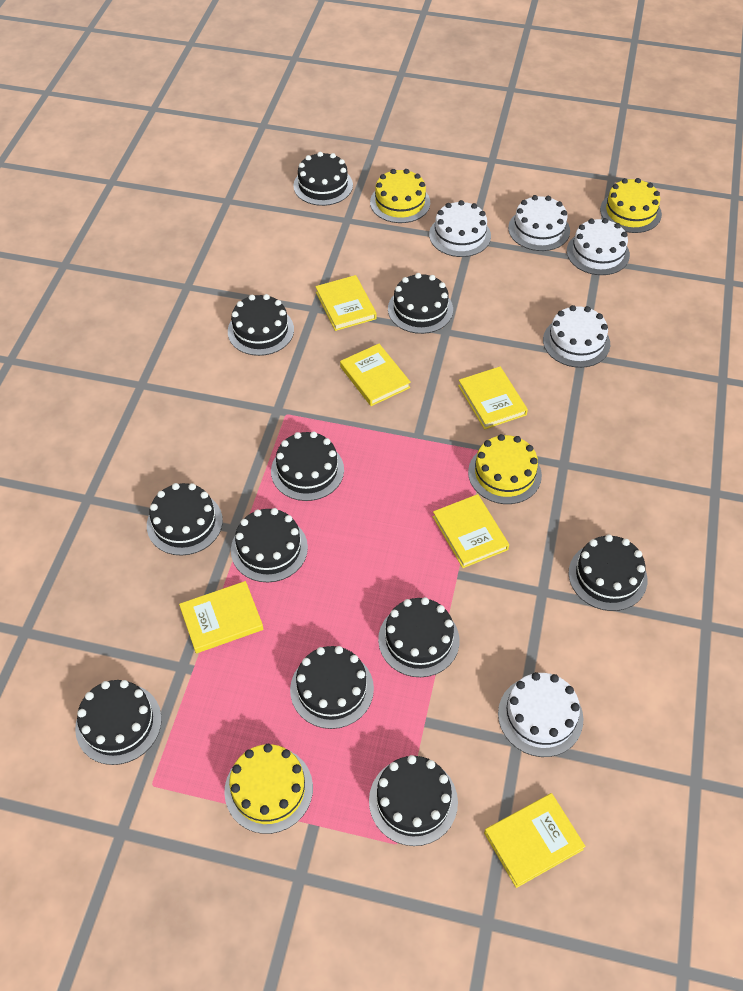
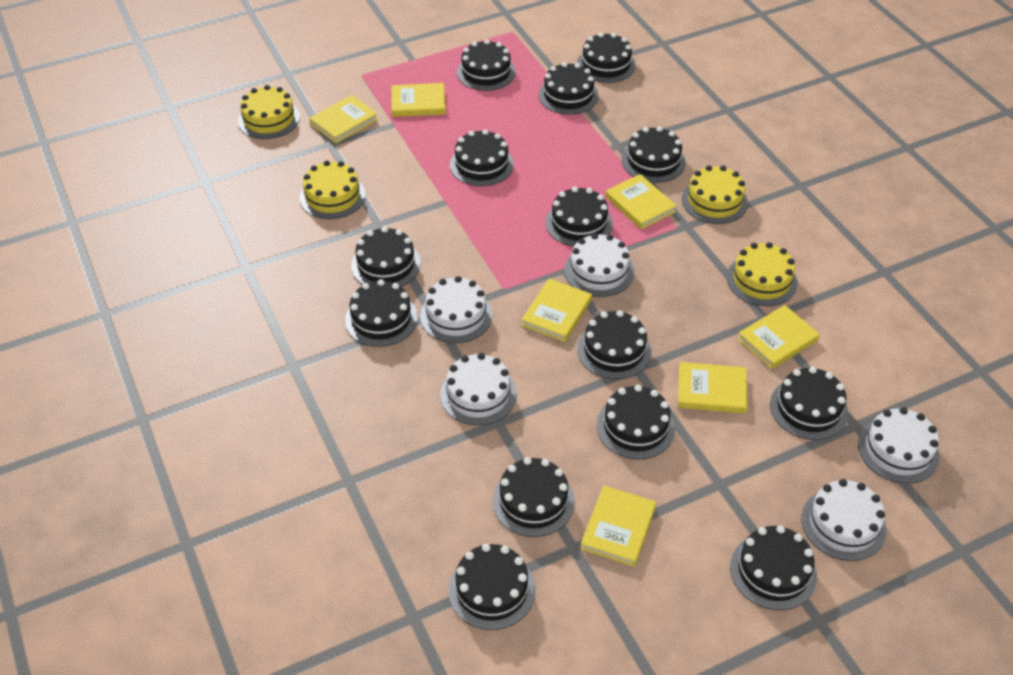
black cake: [75,680,162,765] [147,483,223,556] [228,294,294,356] [231,508,308,582] [271,431,344,501] [290,646,374,729] [293,152,353,206] [369,755,458,846] [378,597,460,677] [388,273,453,334] [568,534,647,611] = 11 -> [345,279,418,347] [351,226,421,287] [449,543,536,630] [450,129,514,186] [457,39,516,91] [492,457,575,537] [539,62,599,115] [546,187,613,247] [577,32,636,83] [577,310,651,379] [597,385,675,459] [622,126,686,183] [730,525,817,610] [770,367,848,440] = 14
yellow book: [179,581,263,653] [315,275,377,331] [340,344,411,406] [433,494,509,568] [458,367,528,429] [484,793,586,888] = 6 -> [310,95,378,143] [391,83,446,117] [521,279,592,342] [580,485,656,567] [605,174,677,230] [678,362,748,414] [737,305,820,369] = 7

